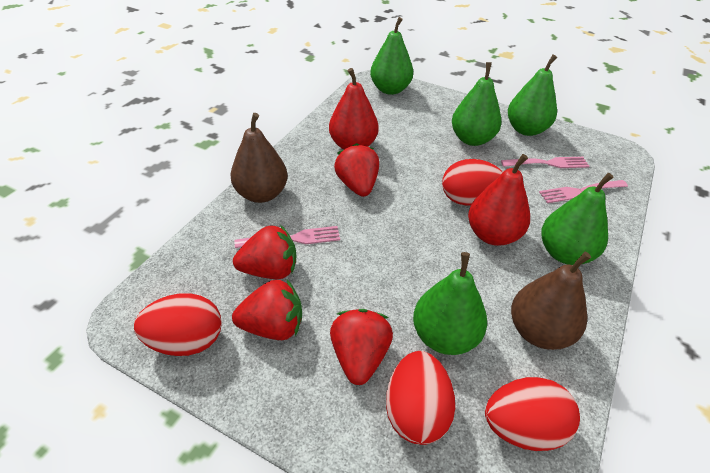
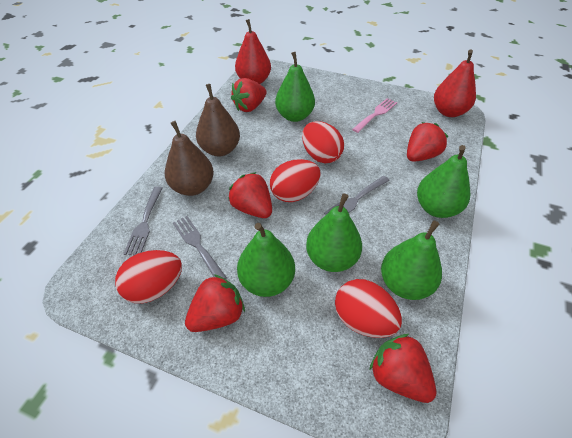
grey fork: none = 0 -> [124,186,163,256] [173,216,227,279] [324,176,390,215] = 3
pink fork: [235,226,340,248] [501,157,589,168] [539,180,628,203] = 3 -> [352,98,397,133] = 1
red strawberry: [232,280,302,340] [233,225,296,279] [330,309,393,385] [334,143,379,197] = 4 -> [185,274,245,332] [228,172,272,218] [231,78,266,112] [369,334,436,403] [407,122,448,162] = 5

